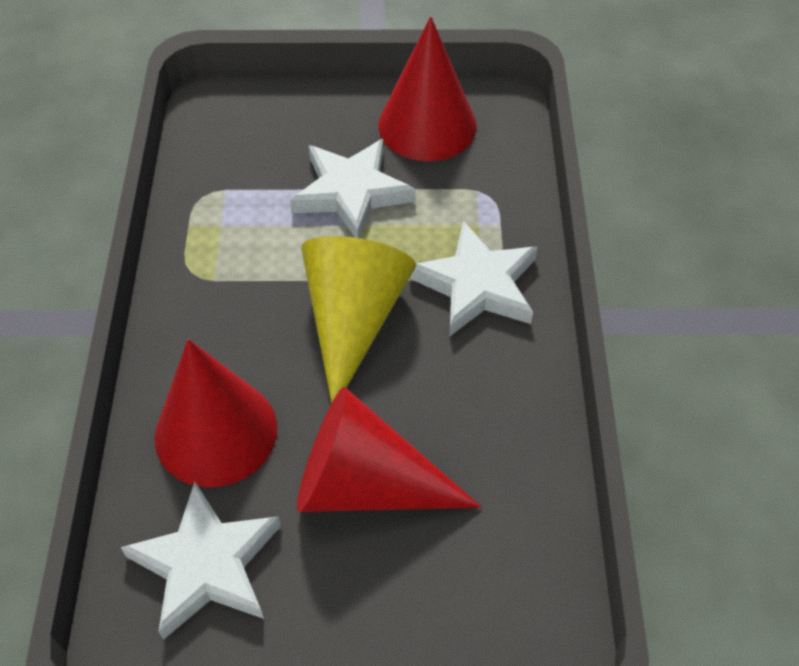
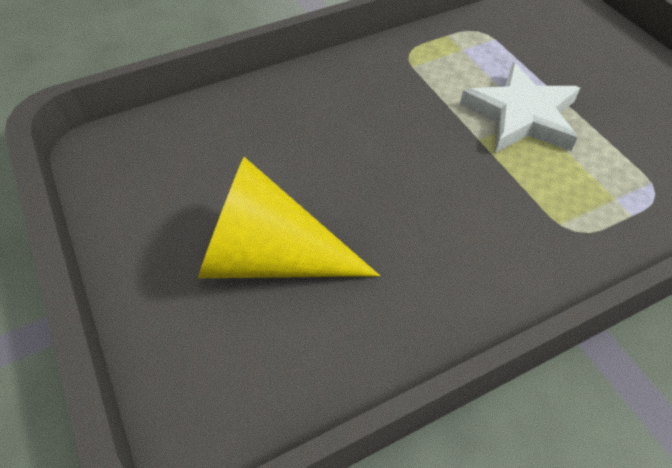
red cone: [154,339,277,488] [297,387,482,512] [378,16,477,161] = 3 -> none = 0
white star: [121,482,281,640] [290,139,415,238] [409,221,538,336] = 3 -> [460,62,580,153] = 1

